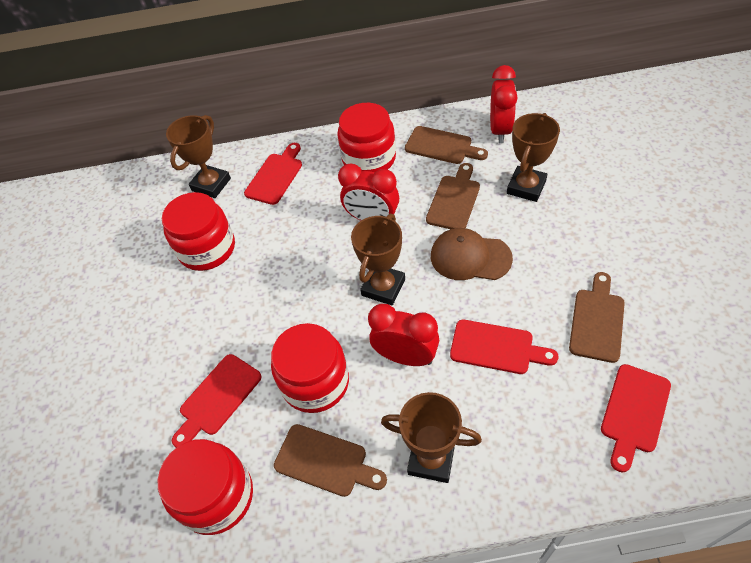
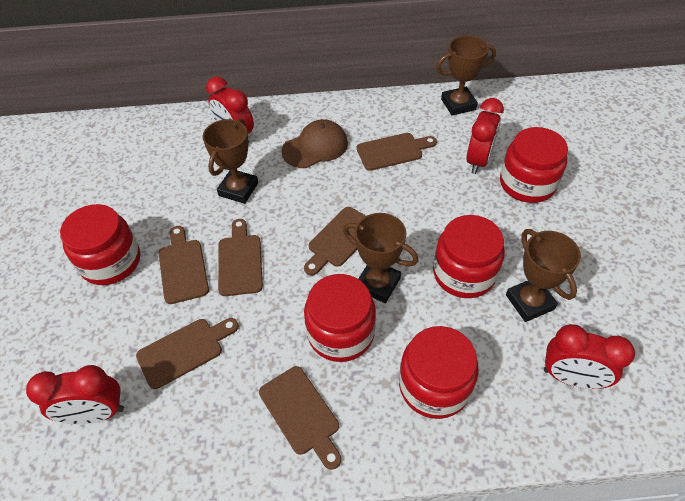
brown cutting board: [274,424,387,497] [405,126,488,164] [426,163,480,229] [569,272,625,363] = 4 -> [136,318,239,389] [158,226,209,304] [218,219,263,296] [259,366,341,470] [304,207,366,275] [357,133,437,171] = 6
red clock: [338,163,399,221] [368,304,439,366] [490,65,518,143] = 3 -> [26,365,124,424] [206,77,254,143] [466,98,504,174] [544,324,635,389] = 4
red cutting board: [172,354,262,448] [244,143,302,205] [450,320,558,374] [601,364,671,472] = 4 -> none = 0
red jar: [157,439,253,535] [162,192,235,271] [271,323,349,413] [337,103,396,172] = 4 -> [60,204,140,285] [304,274,376,362] [399,326,479,419] [433,215,505,298] [500,127,568,203] = 5

